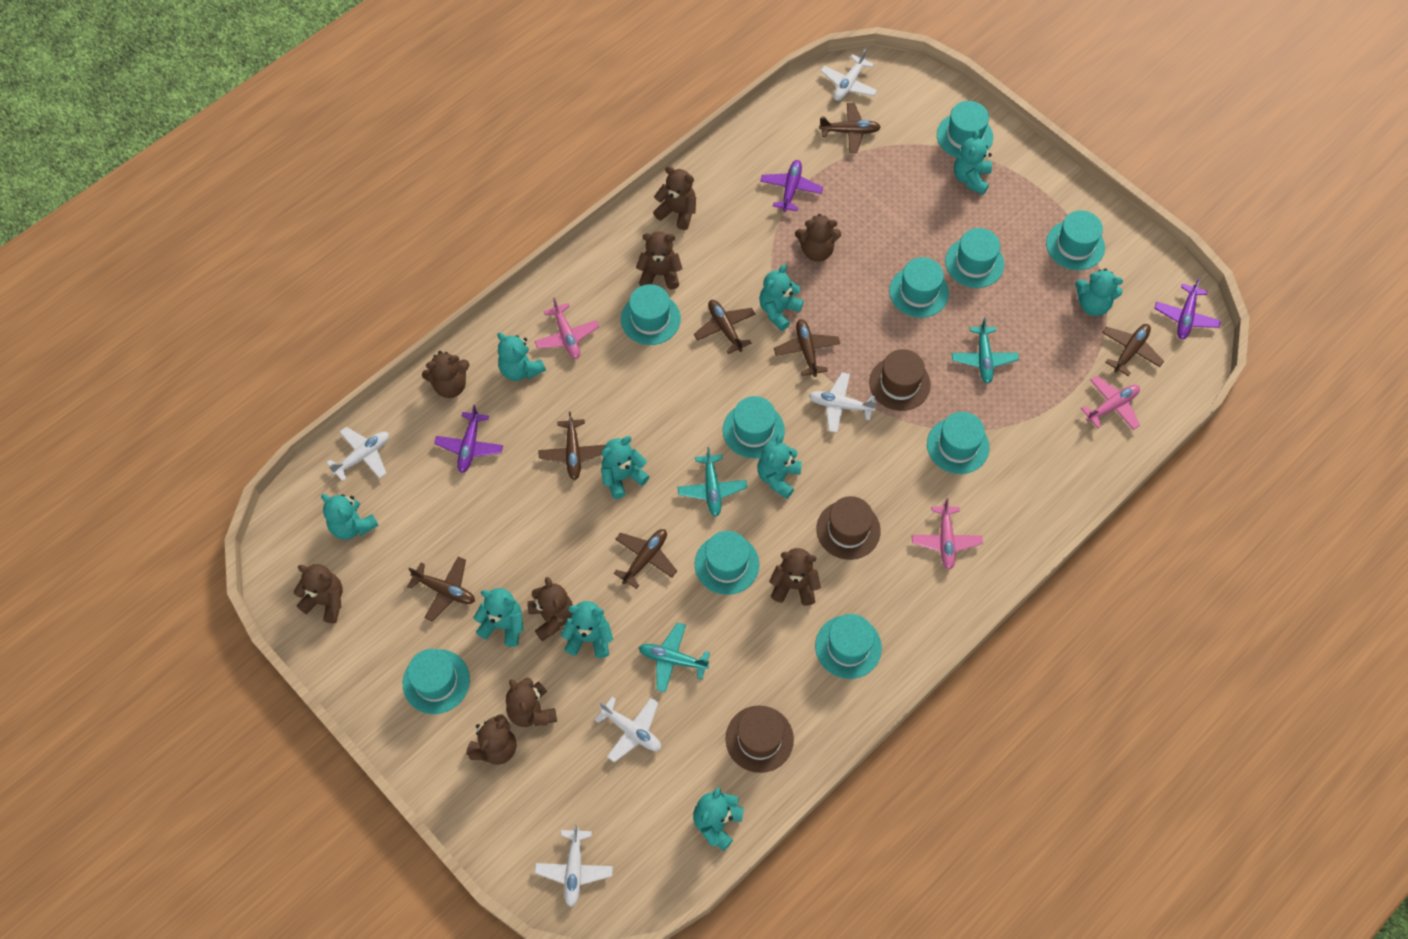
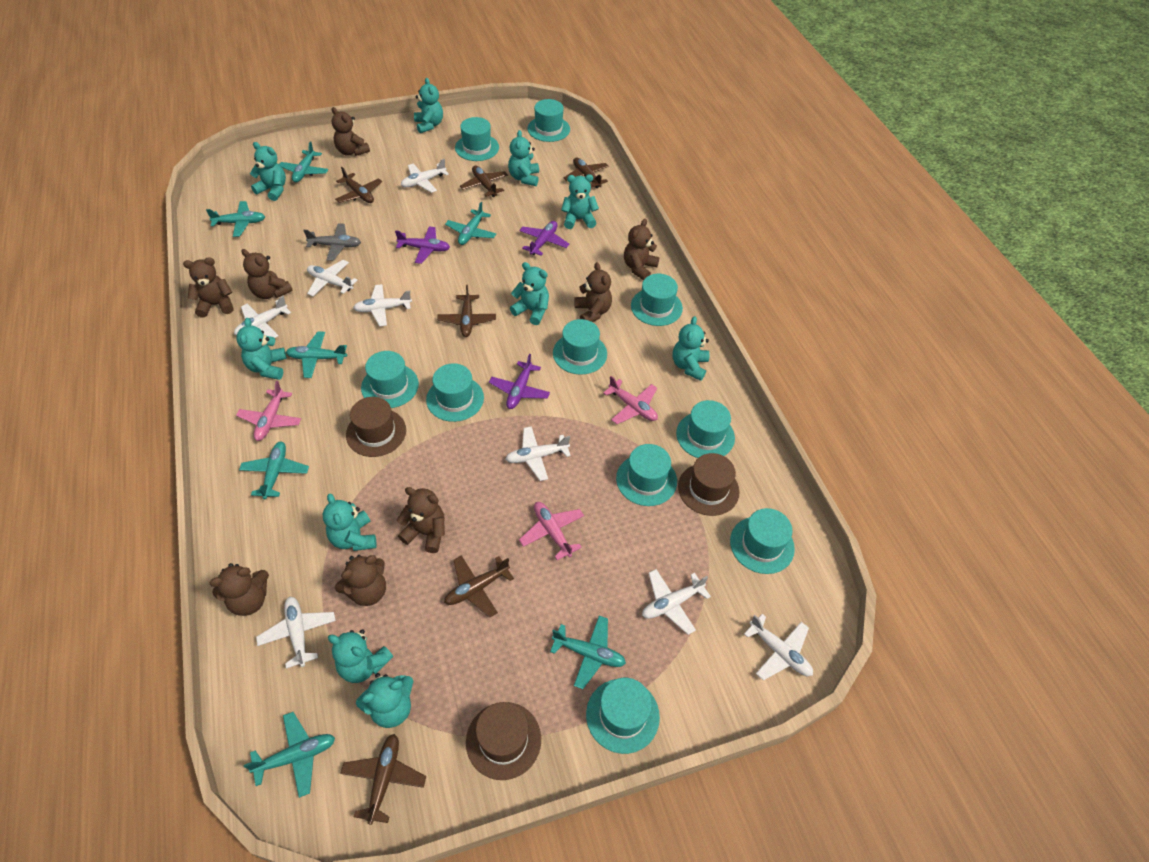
brown plane: [407,557,475,622] [538,411,605,480] [614,529,677,589] [694,300,755,354] [774,319,840,377] [819,103,881,153] [1102,324,1164,376] = 7 -> [335,167,382,203] [340,734,426,825] [437,285,496,337] [444,555,514,618] [460,165,508,197] [564,158,609,188] = 6
brown teddy bear: [294,564,343,623] [422,351,469,398] [466,714,516,765] [506,678,557,727] [527,577,573,641] [636,231,683,290] [653,166,696,230] [769,548,821,606] [795,214,841,262] = 9 -> [183,257,233,318] [209,563,269,616] [241,249,293,299] [332,107,370,156] [335,555,386,606] [397,487,445,553] [574,262,612,322] [624,219,659,281] = 8
grey plane: none = 0 -> [303,223,361,261] = 1
turquoise plane: [639,622,710,692] [678,447,747,517] [952,318,1019,383] = 3 -> [206,201,265,237] [239,442,309,499] [244,712,335,798] [279,141,328,182] [286,331,347,378] [445,202,496,245] [550,616,626,689] = 7
white plane: [327,427,389,481] [535,824,613,907] [595,697,661,762] [809,372,877,433] [821,49,878,101] = 5 -> [234,296,291,338] [256,597,336,669] [307,260,358,296] [353,284,412,327] [401,159,449,193] [506,426,571,481] [642,569,711,635] [744,614,813,681] = 8

